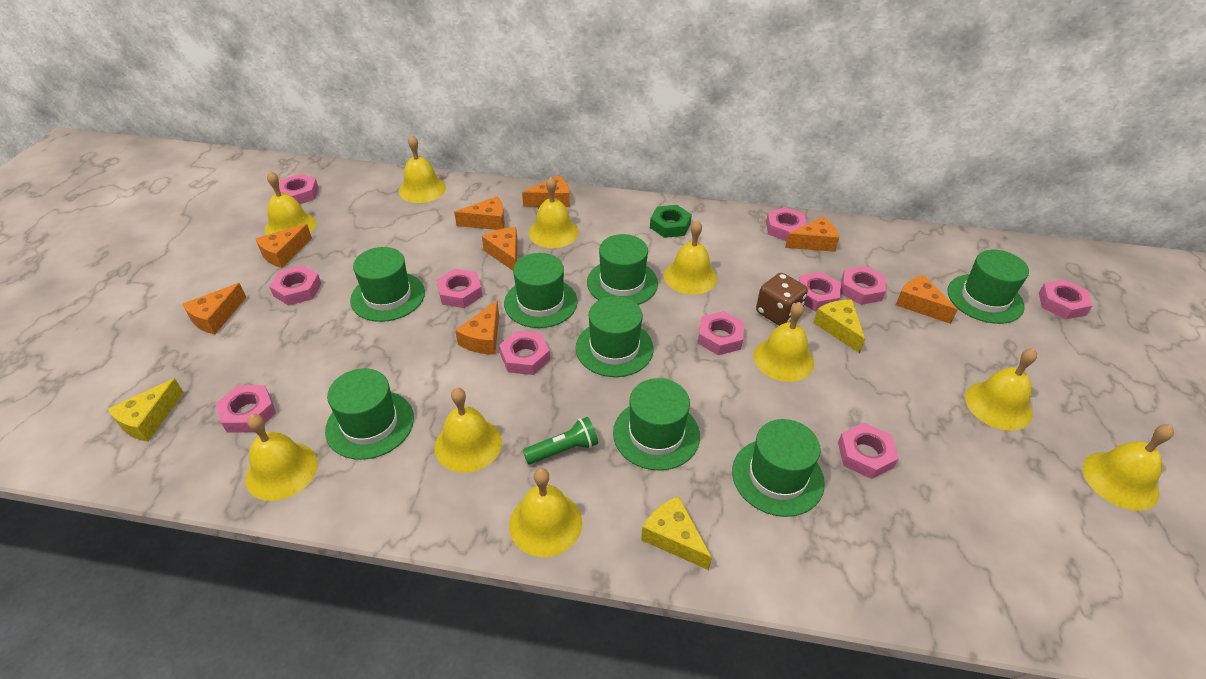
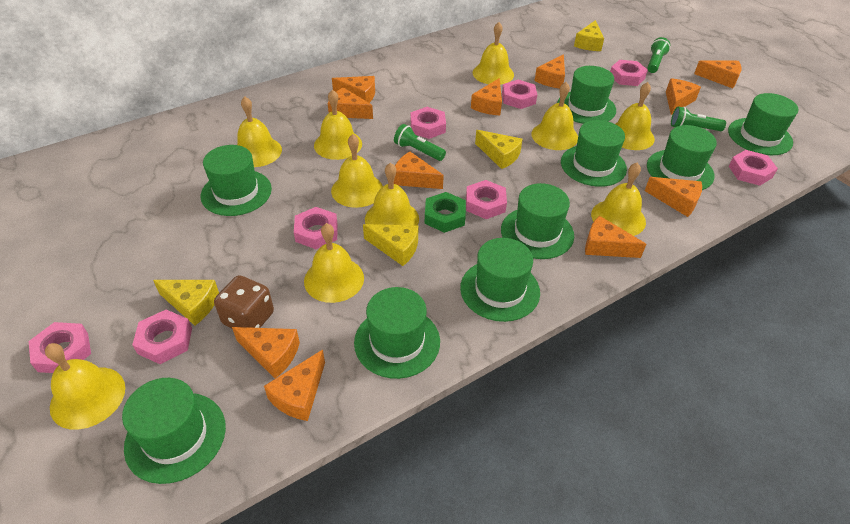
green flashlight: [523,417,598,464] = 1 -> [394,124,446,161] [647,37,670,73] [671,106,726,131] = 3
green hat: [325,368,414,460] [350,247,425,322] [504,253,578,328] [575,296,654,377] [587,234,658,305] [613,378,700,471] [732,419,825,517] [947,250,1029,324] = 8 -> [122,378,226,484] [201,145,272,216] [354,287,440,379] [460,238,540,322] [501,183,574,259] [557,66,616,124] [561,120,627,187] [647,125,717,190] [728,93,798,155] = 9
orange cheese: [182,283,246,334] [256,224,312,268] [454,197,505,230] [455,301,499,355] [482,227,518,271] [522,175,570,207] [785,217,839,252] [896,275,958,324] = 8 -> [232,327,300,379] [264,350,325,421] [328,87,373,119] [332,76,375,103] [394,152,444,189] [471,78,502,115] [534,54,565,88] [585,216,646,258] [645,177,702,217] [666,78,701,115] [694,60,741,88] = 11
pink nut: [215,385,276,433] [269,265,321,306] [279,174,319,204] [437,269,483,308] [499,331,550,375] [698,311,744,355] [766,207,807,241] [799,272,841,311] [838,423,899,479] [841,266,886,305] [1039,279,1092,319] = 11 -> [29,322,91,373] [132,310,192,364] [294,207,337,249] [411,107,446,139] [466,180,507,219] [502,80,537,109] [610,60,648,86] [729,150,778,186] = 8
yellow cheese: [108,378,184,442] [641,496,712,570] [813,300,865,353] = 3 -> [153,280,219,326] [363,224,418,266] [475,130,523,169] [574,20,604,51] = 4

